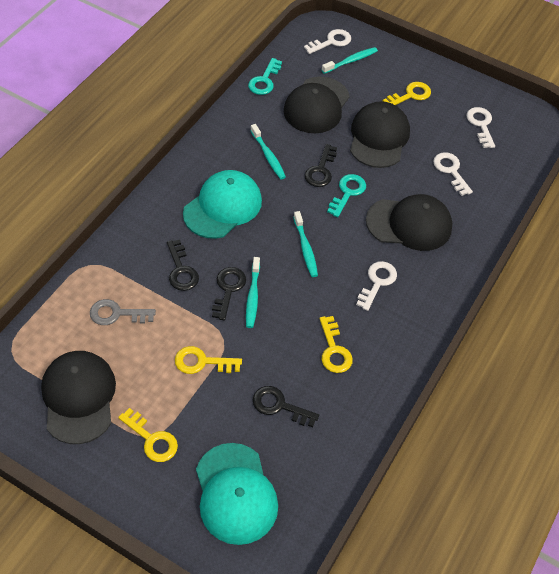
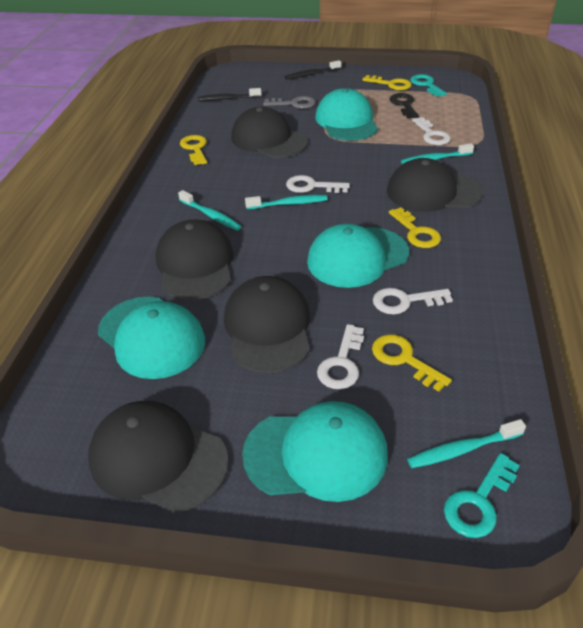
black cap: [41,351,116,444] [284,77,350,133] [350,101,410,168] [366,194,453,251] = 4 -> [88,401,228,513] [156,219,233,300] [224,276,310,373] [231,107,308,158] [387,158,483,212] = 5
black key: [167,239,199,291] [212,267,246,321] [253,386,319,427] [305,144,337,187] = 4 -> [390,93,419,118] = 1
black toothbrush: none = 0 -> [198,88,262,101] [285,60,341,79] = 2
turquoise cap: [183,170,262,239] [196,443,278,545] = 2 -> [98,297,205,379] [242,401,388,502] [307,224,409,288] [315,88,378,141] = 4

